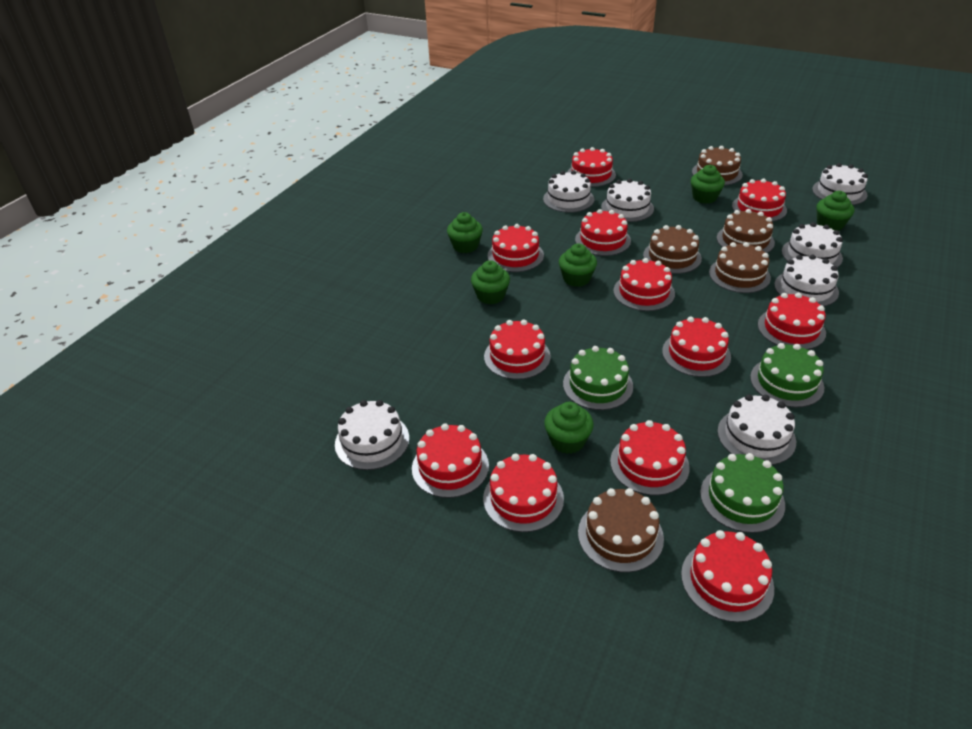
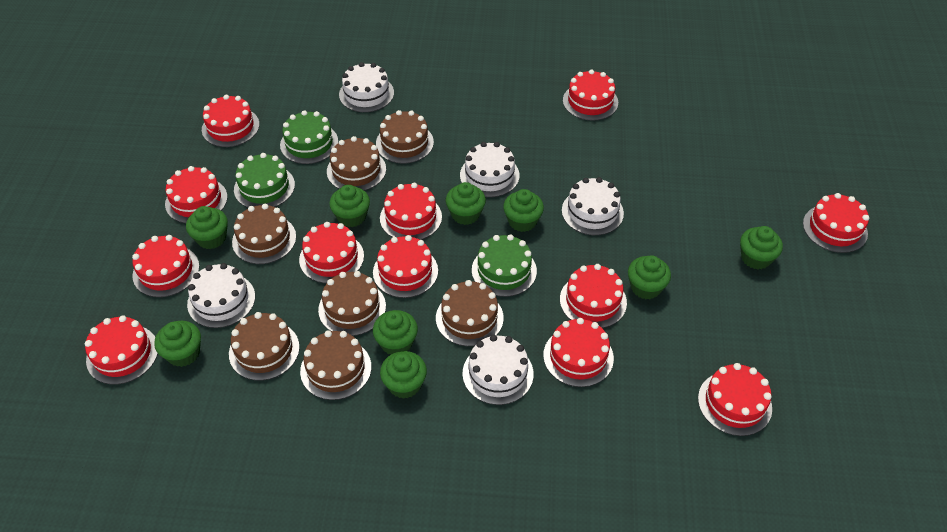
brown cake: [578,488,664,573] [643,225,702,274] [692,146,743,185] [709,242,771,293] [717,209,775,253] = 5 -> [229,312,300,381] [232,204,296,264] [300,330,371,400] [318,271,386,336] [327,136,386,191] [376,110,434,164] [436,280,504,346] = 7
green cupcake: [447,212,483,253] [471,260,510,304] [544,402,594,454] [559,244,597,287] [691,165,725,204] [816,191,854,231] = 6 -> [154,321,201,367] [186,206,228,249] [329,185,370,227] [373,310,418,355] [380,351,427,399] [446,182,486,225] [503,189,544,232] [628,255,671,299] [740,226,783,269] = 9
white cake: [335,400,409,470] [543,171,594,213] [601,179,654,222] [717,394,796,465] [774,255,839,306] [782,222,843,268] [812,163,868,205] = 7 -> [187,263,255,328] [339,62,394,112] [460,142,520,197] [462,335,534,405] [562,177,624,235] = 5

